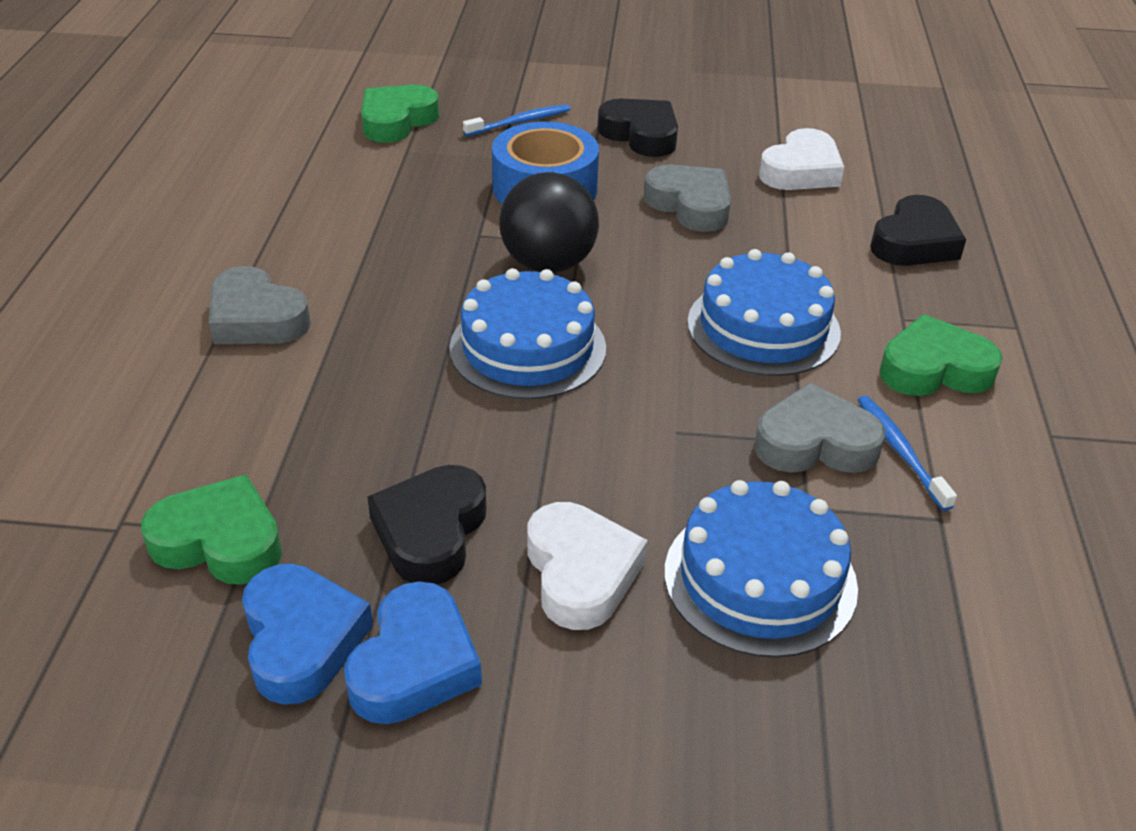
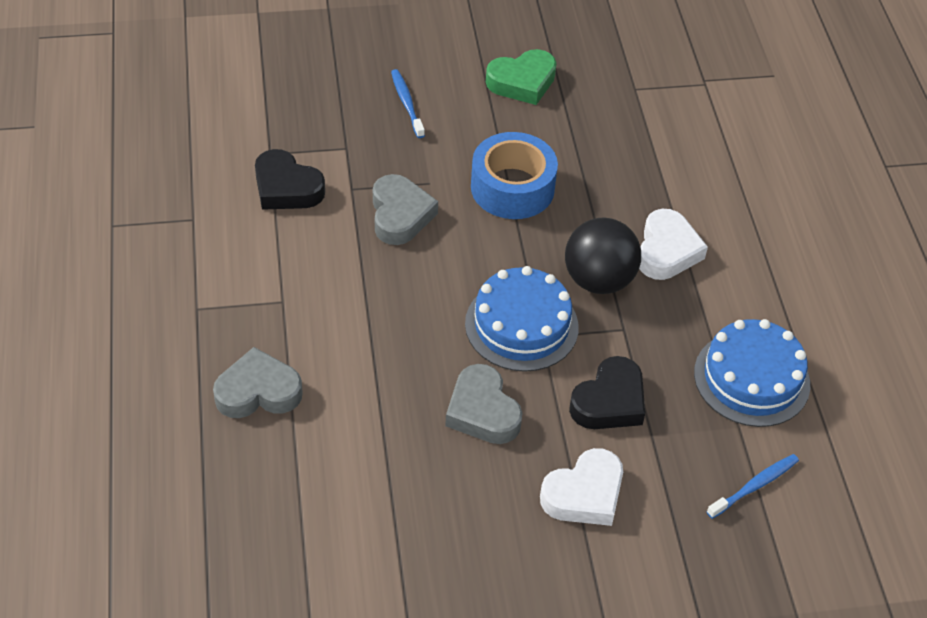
black heart: [367,465,487,585] [597,99,678,157] [870,195,966,266] = 3 -> [255,149,325,210] [569,356,645,429] = 2
blue cake: [449,268,606,400] [665,480,858,658] [687,249,841,376] = 3 -> [465,266,579,372] [694,319,810,427] = 2
blue heart: [242,564,373,705] [344,581,482,724] = 2 -> none = 0
green heart: [141,474,282,585] [361,85,440,143] [880,314,1003,396] = 3 -> [486,49,557,105] = 1

